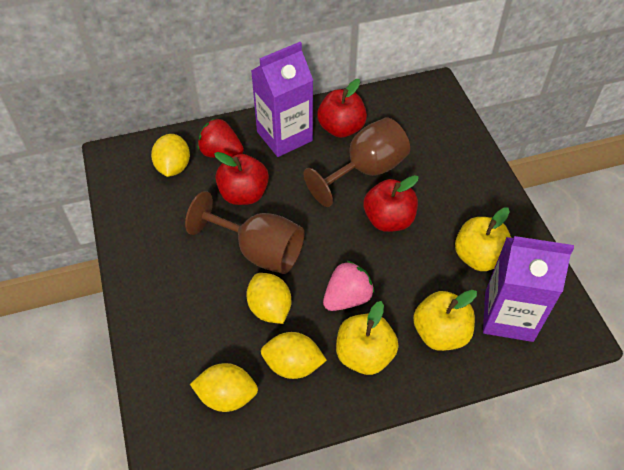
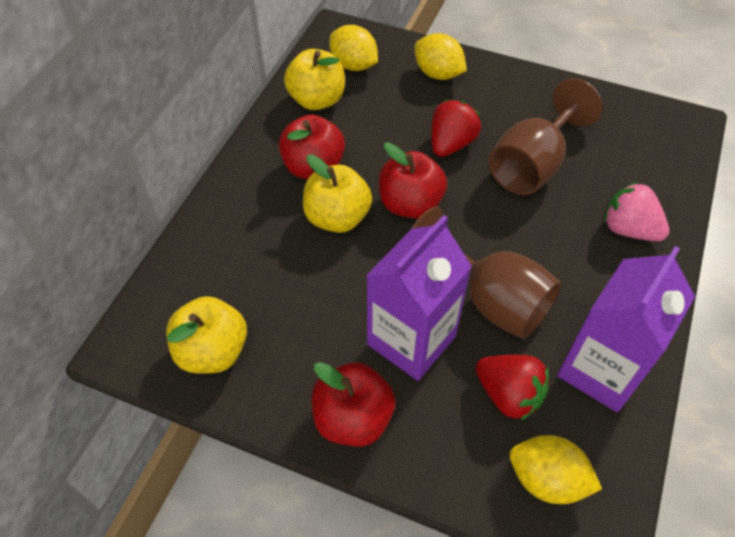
red strawberry: [198,118,244,158] = 1 -> [431,100,481,157] [476,355,549,421] = 2
yellow lemon: [151,134,190,177] [190,363,258,412] [246,273,291,324] [261,332,327,379] = 4 -> [329,25,378,71] [414,33,467,80] [509,435,602,504] = 3

